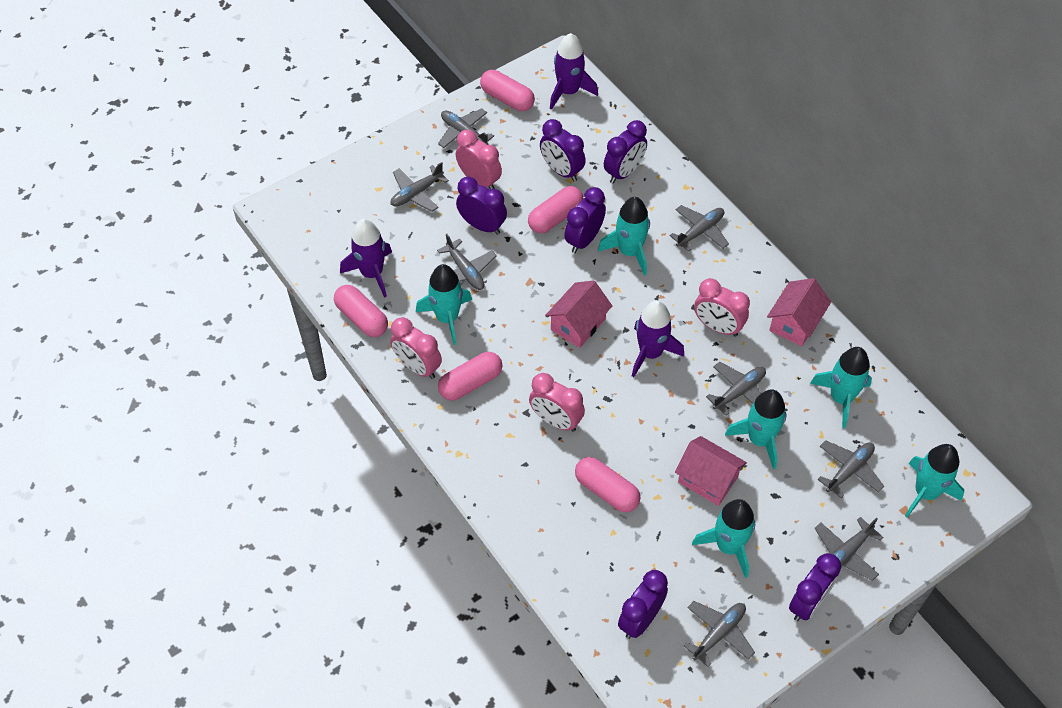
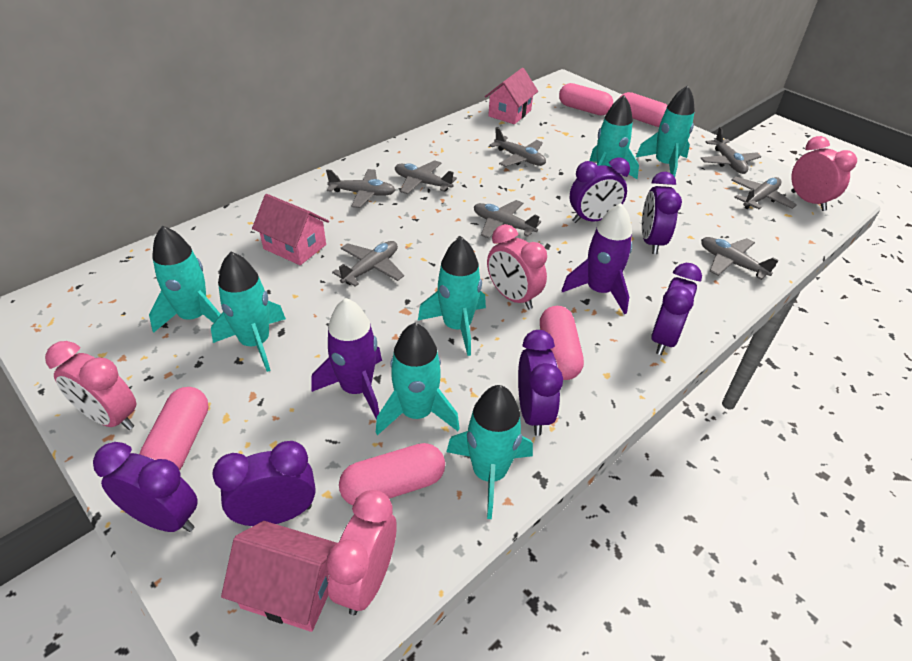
purple rocket: [340,219,392,298] [550,33,598,110] [632,300,684,377] = 3 -> [311,298,382,420] [561,203,632,314] = 2
turquoise rocket: [416,264,472,345] [598,197,650,276] [692,499,755,578] [725,389,786,470] [810,347,872,428] [905,444,964,517] = 6 -> [149,226,221,333] [211,252,286,372] [376,323,460,435] [418,237,486,356] [447,385,533,519] [590,95,639,180] [635,85,695,177] = 7

